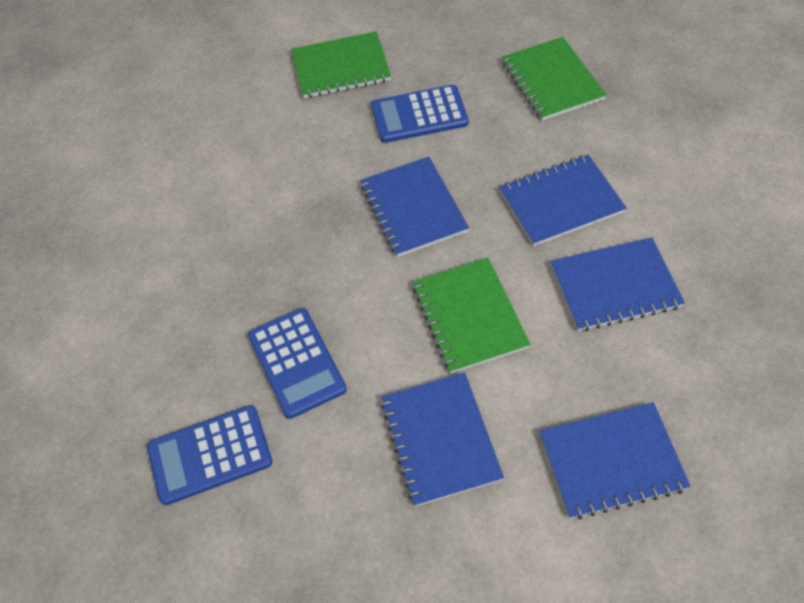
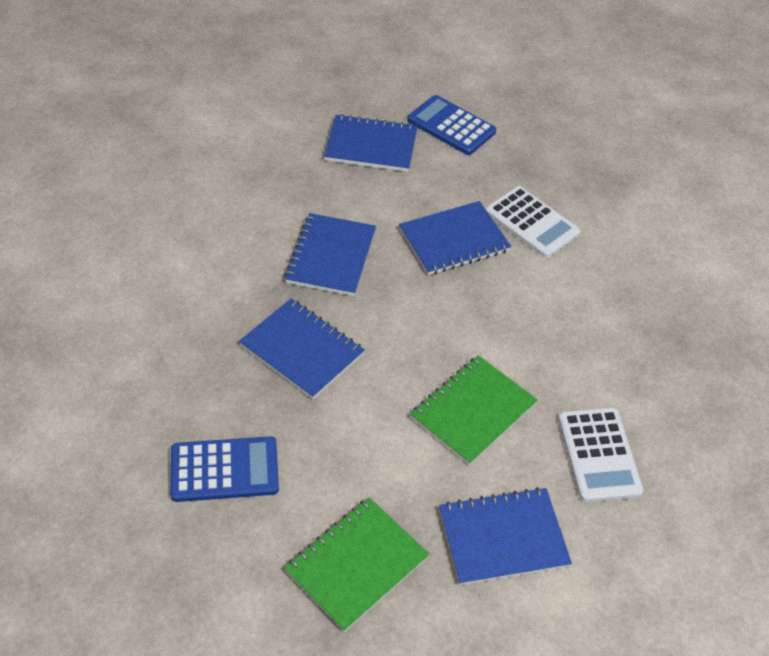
blue calculator: [147,405,272,505] [248,308,347,419] [371,85,469,143] = 3 -> [170,436,279,502] [407,95,496,155] = 2
green notebook: [291,31,391,98] [413,258,531,374] [502,37,607,121] = 3 -> [284,497,430,632] [410,355,538,465] = 2
white calculator: none = 0 -> [486,186,581,258] [558,408,644,502] = 2

